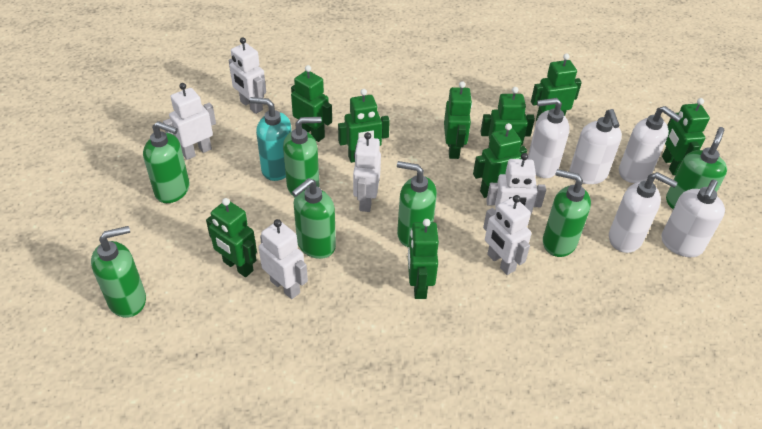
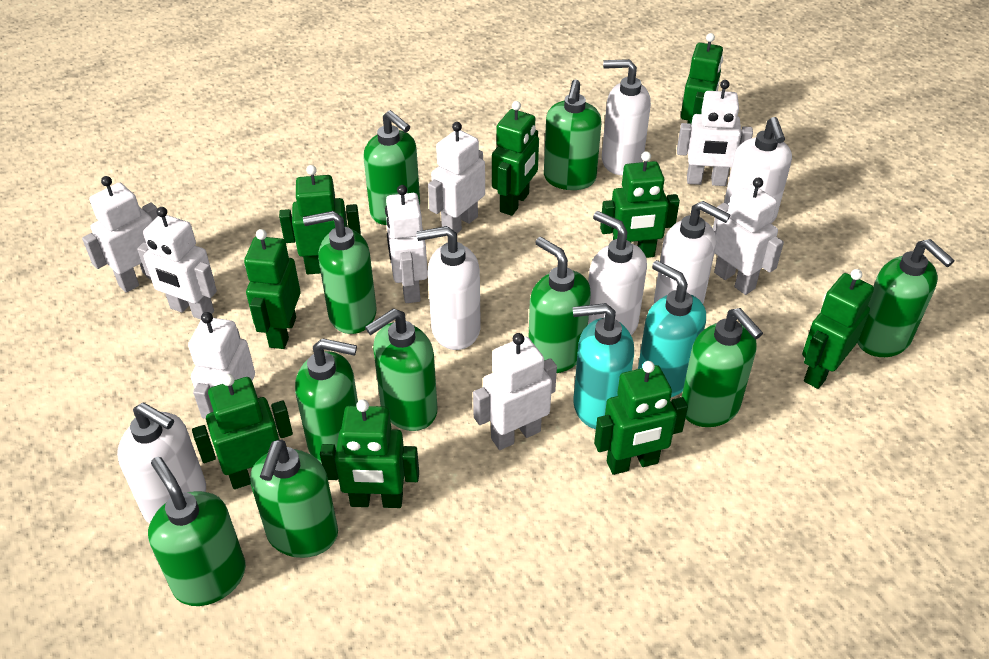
green soap dispenser: [91,226,146,318] [143,121,189,203] [283,117,322,197] [292,178,336,259] [397,161,437,247] [543,169,591,257] [666,127,727,209] = 7 -> [148,457,246,606] [250,439,338,558] [295,338,358,464] [303,211,377,334] [363,110,420,225] [365,308,437,431] [528,237,591,373] [544,80,601,190] [682,308,763,427] [857,239,955,357] = 10
turquoise soap dispenser: [249,97,292,181] = 1 -> [572,303,634,429] [638,260,706,397] = 2
white robot: [163,83,216,160] [228,37,266,114] [259,219,308,299] [353,132,381,212] [483,195,531,275] [486,153,546,213] = 6 -> [82,176,158,293] [137,207,217,320] [188,312,255,419] [385,185,428,303] [428,122,485,233] [473,333,557,450] [677,80,753,186] [713,178,784,295] = 8
white soap dispenser: [528,98,570,178] [569,109,622,184] [609,172,678,253] [619,106,682,183] [661,180,725,257] = 5 -> [117,402,206,524] [416,226,481,350] [588,211,647,335] [602,59,651,175] [654,201,730,304] [724,117,792,223] = 6

